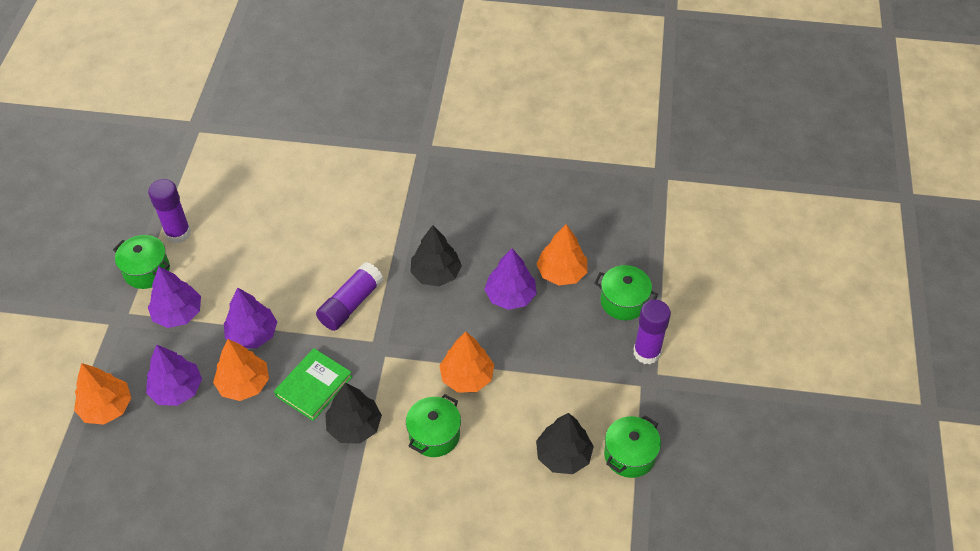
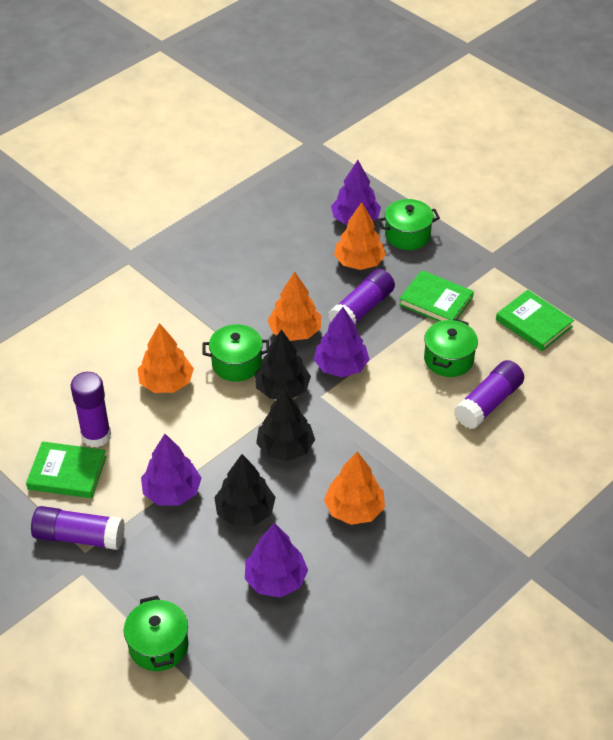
green book: [274,348,352,421] = 1 -> [26,441,107,498] [399,270,474,322] [496,290,574,351] = 3
purple glue stick: [148,179,191,243] [316,262,383,331] [633,300,671,364] = 3 -> [31,506,125,550] [71,372,111,448] [328,269,395,324] [454,360,524,429] = 4

